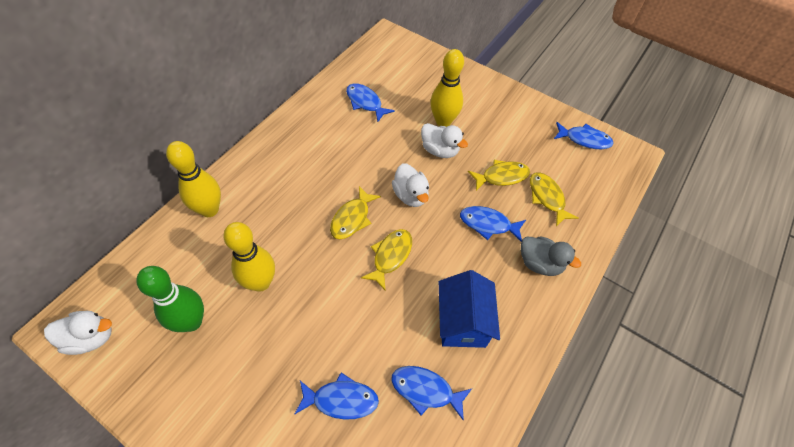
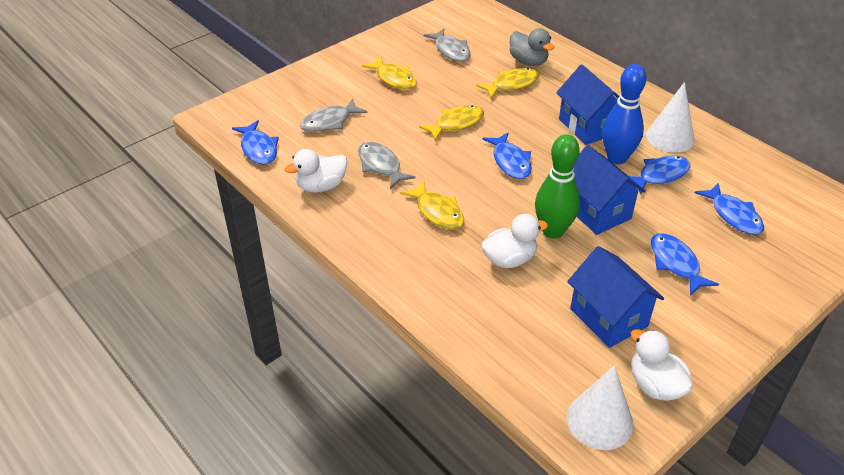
blue bowling pin: none = 0 -> [602,64,646,164] = 1
blue house: [439,270,500,348] = 1 -> [556,65,620,145] [567,246,664,348] [574,145,645,235] = 3
grey fish: none = 0 -> [300,98,367,132] [358,142,415,189] [423,29,471,62] = 3
white cone: none = 0 -> [567,365,634,450] [646,82,695,153] = 2
yellow bowling pin: [166,141,221,217] [223,222,275,292] [430,49,464,127] = 3 -> none = 0

